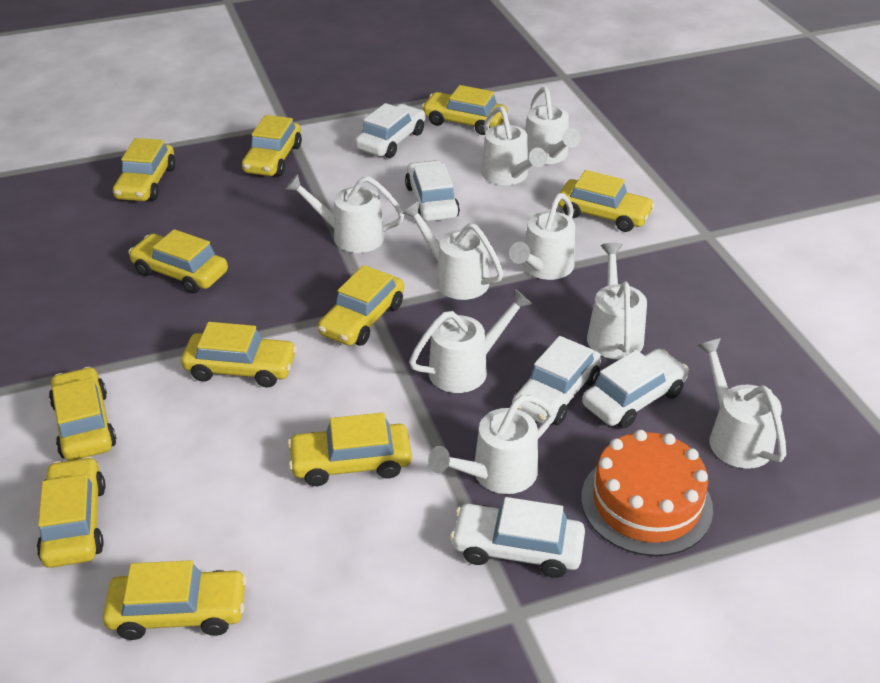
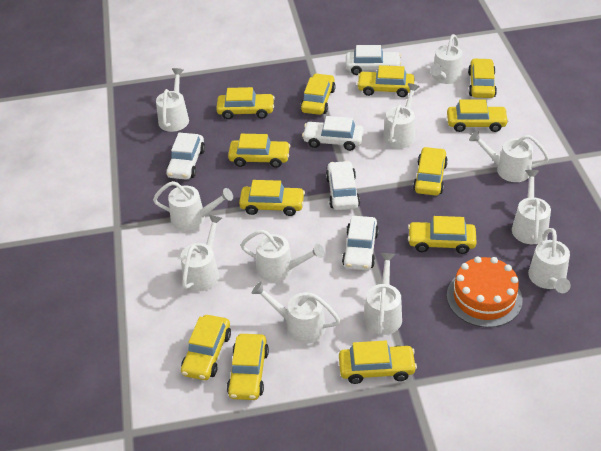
white watering can: [285,174,405,253] [403,201,504,300] [409,289,532,393] [428,395,555,494] [481,106,547,185] [509,193,575,280] [525,87,581,164] [587,243,647,359] [697,338,786,469] = 9 -> [153,181,233,231] [156,68,189,132] [181,215,222,291] [241,230,324,282] [251,282,340,344] [364,253,402,335] [383,83,420,148] [430,34,462,84] [469,131,549,182] [512,170,551,244] [528,228,571,293] = 11
yellow car: [37,457,105,568] [49,367,116,461] [103,560,247,640] [113,138,175,201] [128,229,228,294] [181,322,297,388] [242,115,302,176] [288,413,412,486] [318,265,404,346] [422,85,507,135] [558,170,655,232] = 11 -> [181,315,231,380] [216,87,275,119] [227,334,269,400] [228,134,290,168] [239,180,305,216] [300,73,336,115] [339,341,417,384] [357,65,414,97] [408,216,476,254] [413,147,448,196] [447,99,509,132] [468,58,497,98] = 12

